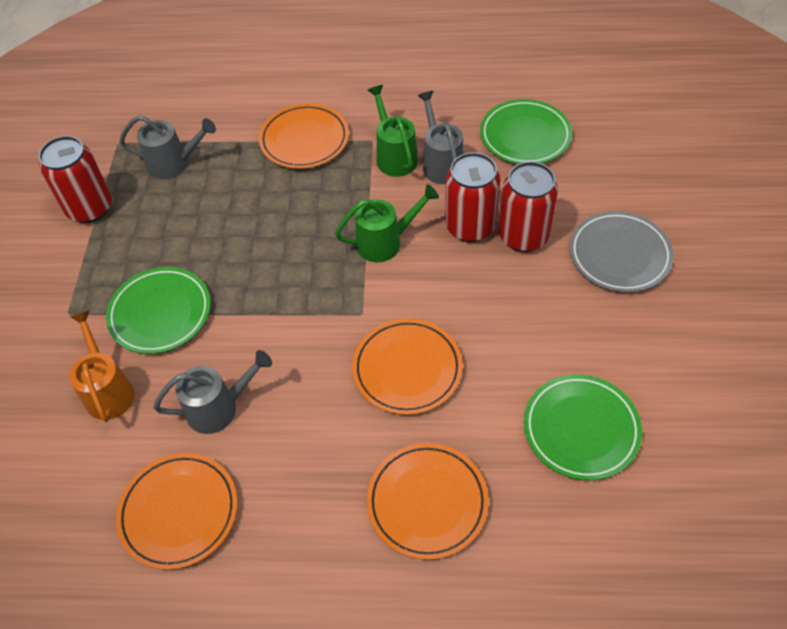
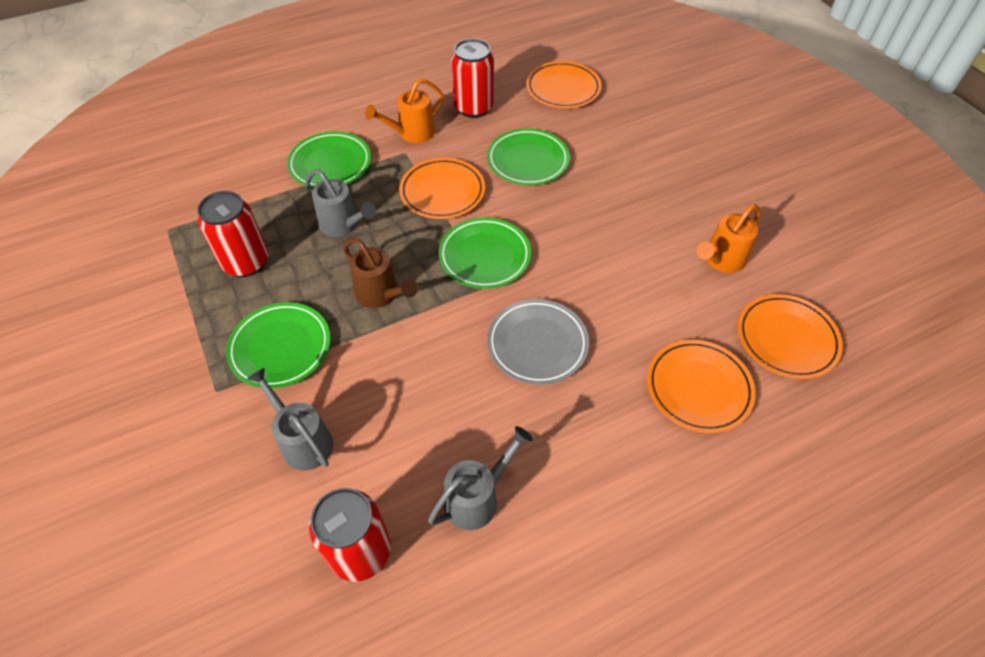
brown watering can: none = 0 -> [343,238,418,308] = 1
green plate: [106,267,211,354] [480,99,572,164] [524,374,642,480] = 3 -> [226,302,331,388] [287,132,371,188] [439,218,531,289] [487,128,570,185] = 4
green watering can: [335,184,439,262] [368,85,418,177] = 2 -> none = 0
orange watering can: [70,310,135,422] = 1 -> [365,79,444,143] [697,204,761,273] = 2

